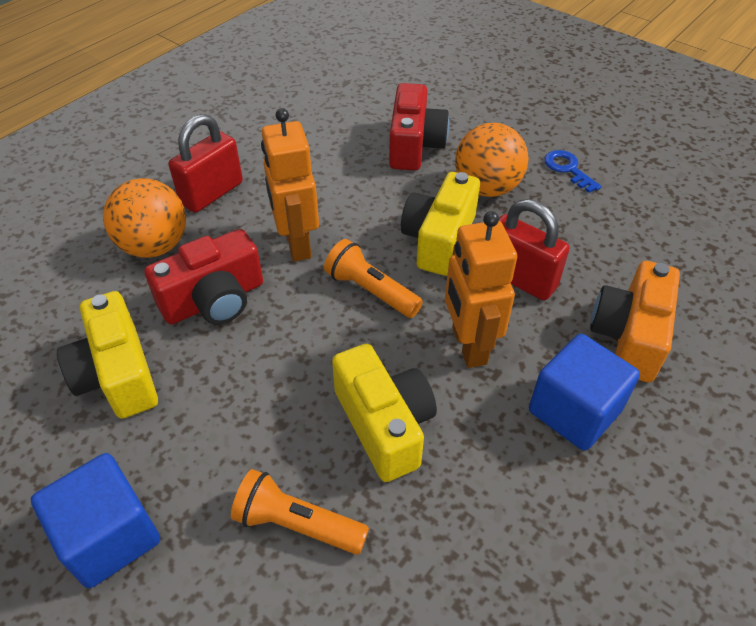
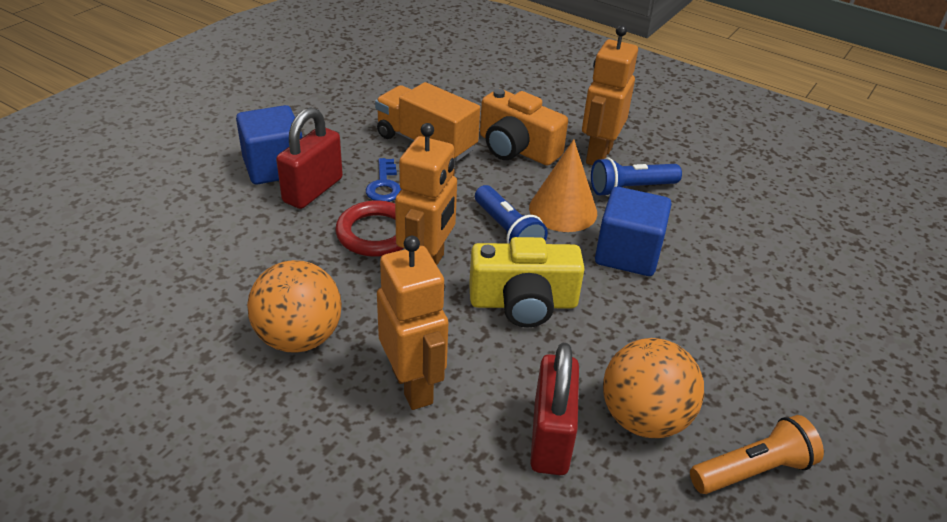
blue flashlight: none = 0 -> [475,185,548,244] [591,158,682,196] = 2
orange cone: none = 0 -> [529,139,597,232] = 1
orange flashlight: [231,469,369,555] [324,239,423,318] = 2 -> [690,415,824,494] = 1
orange robot: [261,108,319,262] [445,211,517,368] = 2 -> [377,236,448,410] [395,123,457,265] [582,25,638,165] = 3
orange truck: none = 0 -> [375,82,480,161] = 1
red camera: [144,229,263,325] [389,83,449,170] = 2 -> none = 0
red ring: none = 0 -> [335,200,403,257] = 1
yellow camera: [57,291,158,419] [332,344,437,482] [401,172,480,276] = 3 -> [469,237,585,327] = 1

